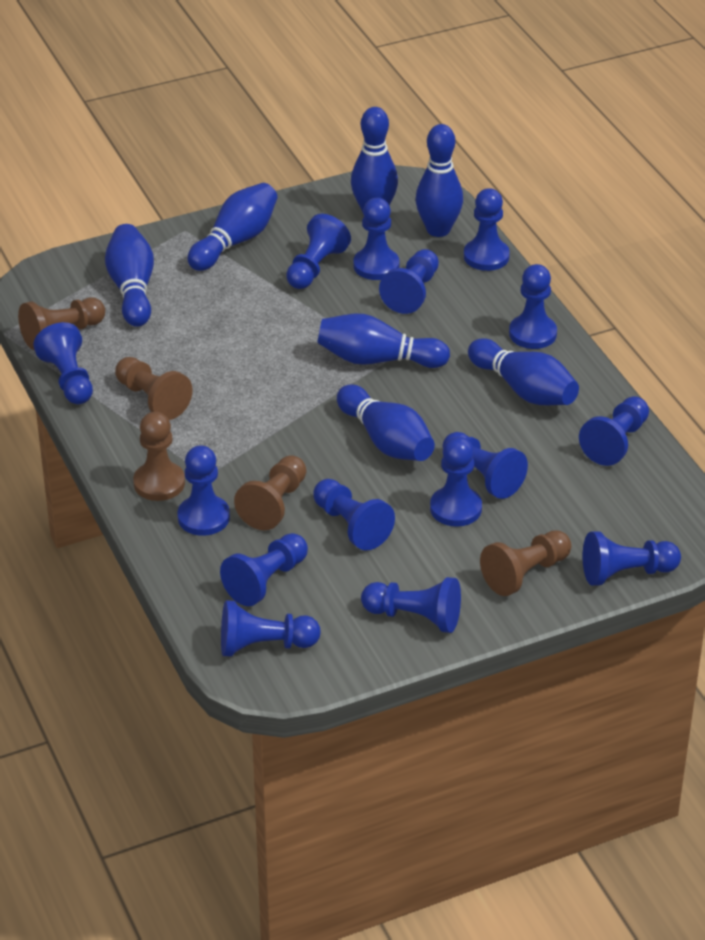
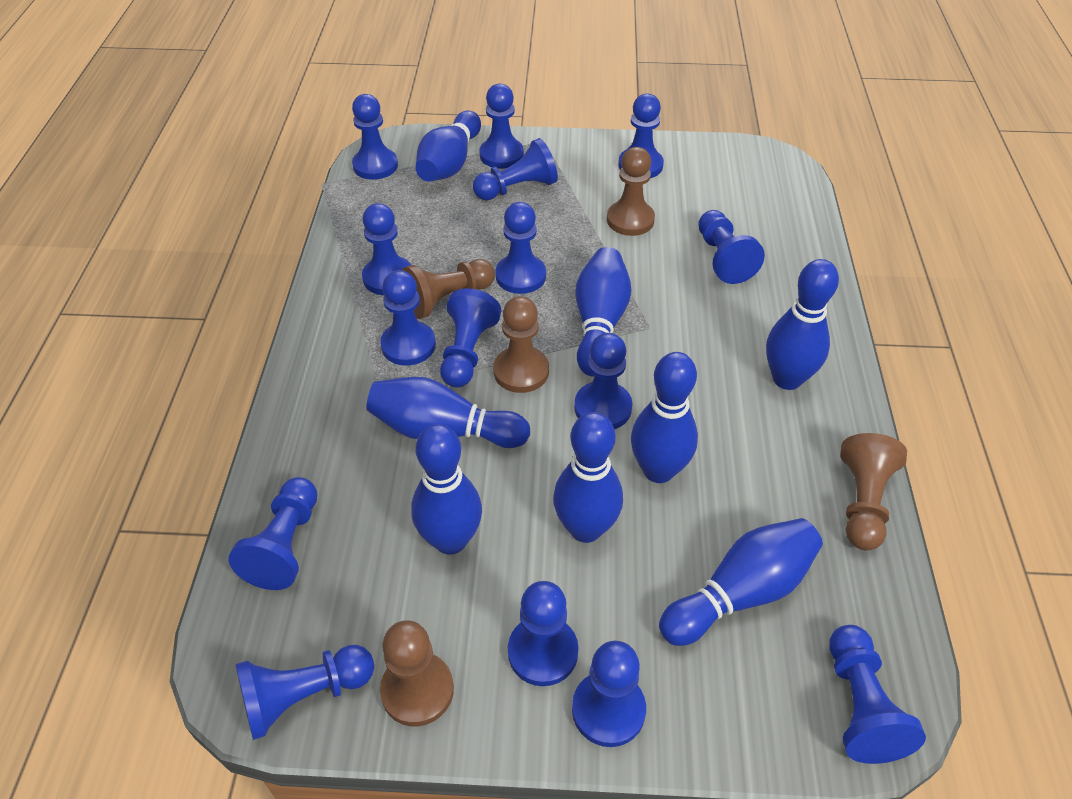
blue bowling pin: [105,224,154,327] [187,183,277,271] [317,314,450,368] [337,384,435,461] [351,107,398,212] [416,124,463,237] [468,338,579,405] = 7 -> [366,377,530,448] [411,424,482,555] [416,110,481,182] [553,412,623,543] [575,247,631,376] [631,352,698,483] [659,518,823,646] [766,259,839,390] = 8

